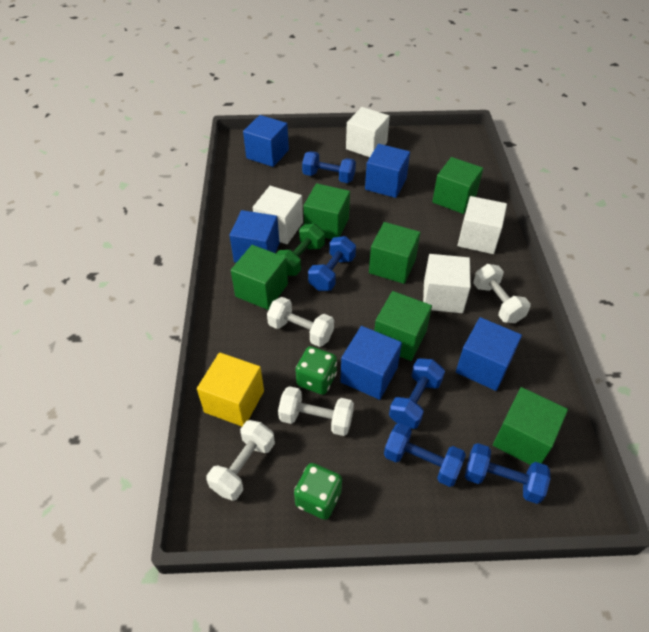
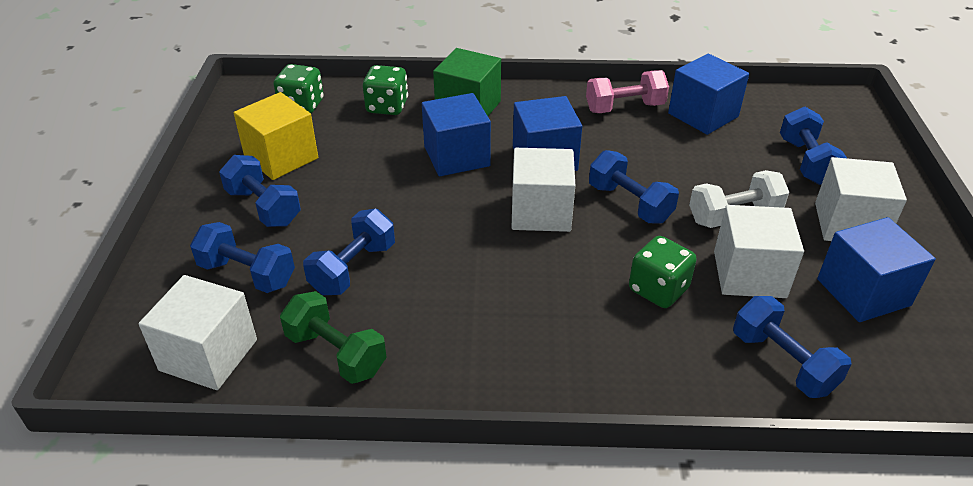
blue cube: [229,210,280,263] [243,115,289,167] [340,326,402,400] [365,144,410,198] [456,317,522,391] = 5 -> [422,93,491,176] [513,96,582,171] [668,54,749,135] [817,217,936,322] = 4
blue dumbbell: [302,151,356,183] [308,236,356,291] [384,423,466,487] [389,358,445,429] [465,443,551,504] = 5 -> [190,222,295,293] [219,155,301,227] [303,209,395,295] [589,150,679,224] [733,296,851,398] [780,107,847,185] = 6
green cube: [231,245,288,310] [304,183,350,239] [369,222,420,284] [374,291,432,361] [432,157,483,214] [493,387,568,465] = 6 -> [433,48,501,116] = 1
green dice: [294,463,342,520] [296,346,337,395] = 2 -> [273,64,324,113] [363,65,408,115] [629,236,697,308] = 3
pink dumbbell: none = 0 -> [586,70,669,113] = 1
white dumbbell: [206,420,275,501] [267,297,334,347] [278,386,354,436] [473,264,531,323] = 4 -> [689,170,789,228] = 1

